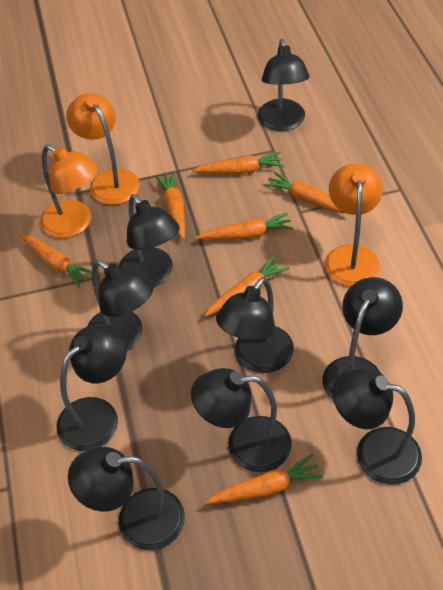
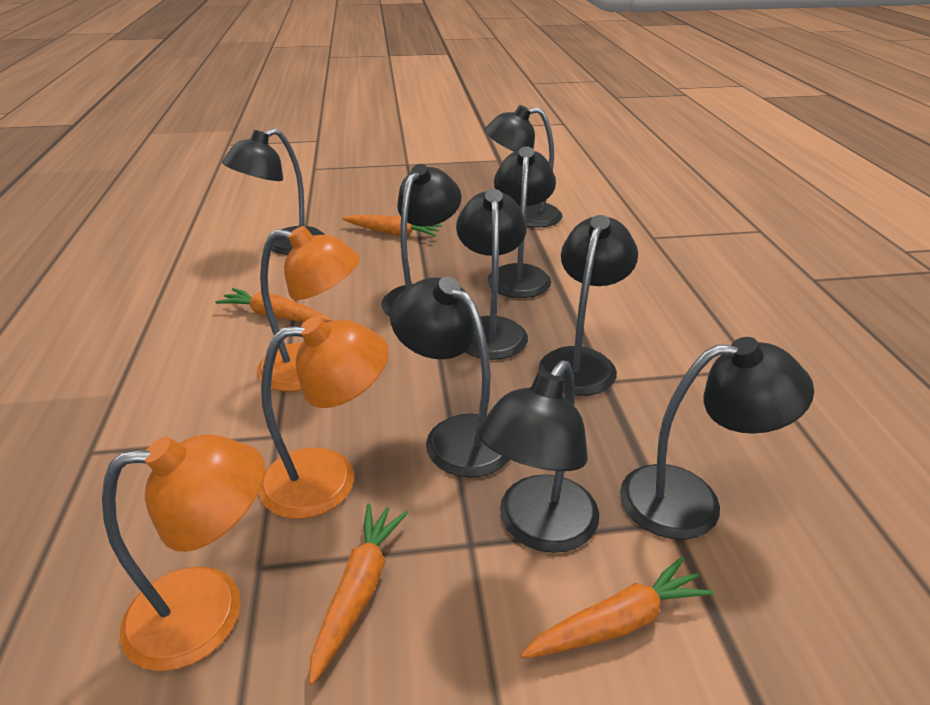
orange carrot: [20,234,92,287] [154,171,185,240] [192,152,284,174] [196,213,293,240] [204,255,289,317] [206,454,323,504] [264,172,344,213] = 7 -> [216,288,332,322] [309,504,408,685] [342,215,442,236] [520,556,714,659] = 4

